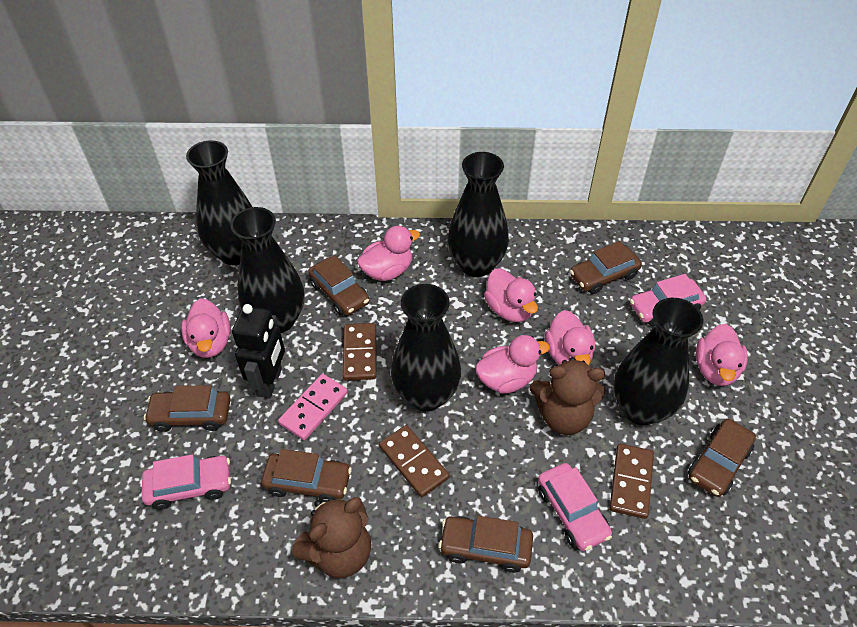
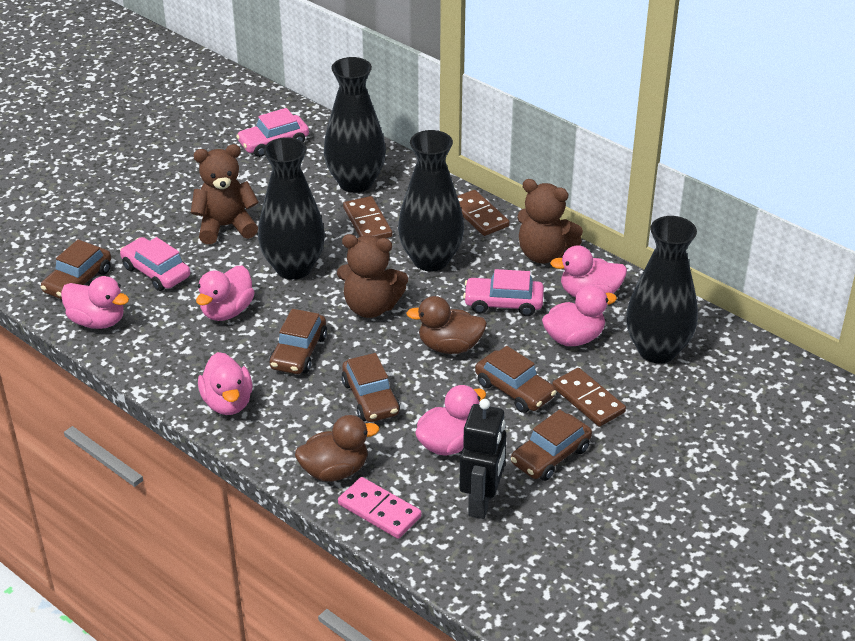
black vase: [186,140,252,265] [230,207,304,333] [391,284,461,411] [448,152,509,277] [613,298,703,425] = 5 -> [258,137,325,280] [324,57,386,193] [398,130,464,271] [626,216,698,363] = 4
brown car: [144,385,231,432] [261,449,352,502] [308,255,370,316] [439,516,533,573] [570,241,642,294] [688,419,756,497] = 6 -> [41,239,111,300] [269,309,327,374] [341,353,400,422] [475,346,556,413] [511,409,592,481] = 5
brown duck: none = 0 -> [295,415,379,482] [406,296,487,354] = 2
brown teddy bear: [292,497,372,578] [530,357,605,435] = 2 -> [191,144,259,244] [337,234,408,318] [517,179,583,263] = 3

